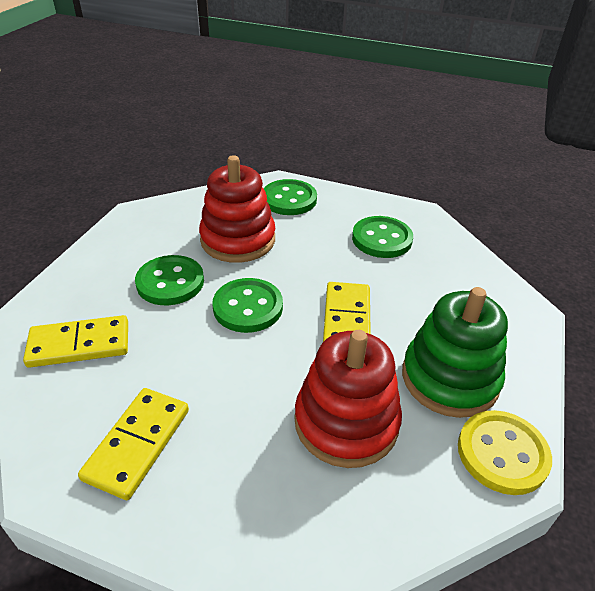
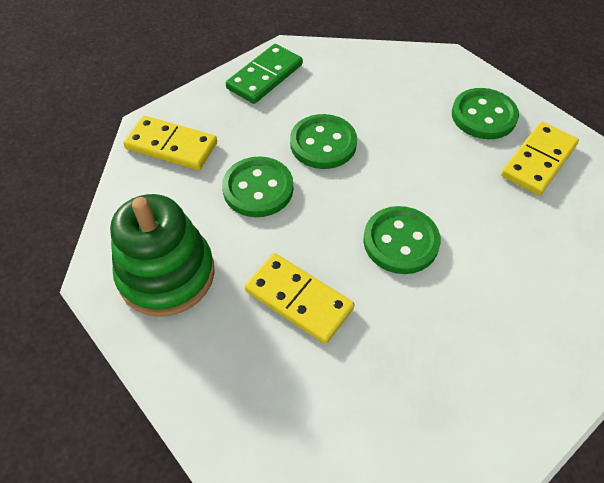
green domino: none = 0 -> [226,44,303,104] = 1
red stacking toy: [199,155,275,263] [294,330,402,468] = 2 -> none = 0
yellow button: [458,410,552,495] = 1 -> none = 0

